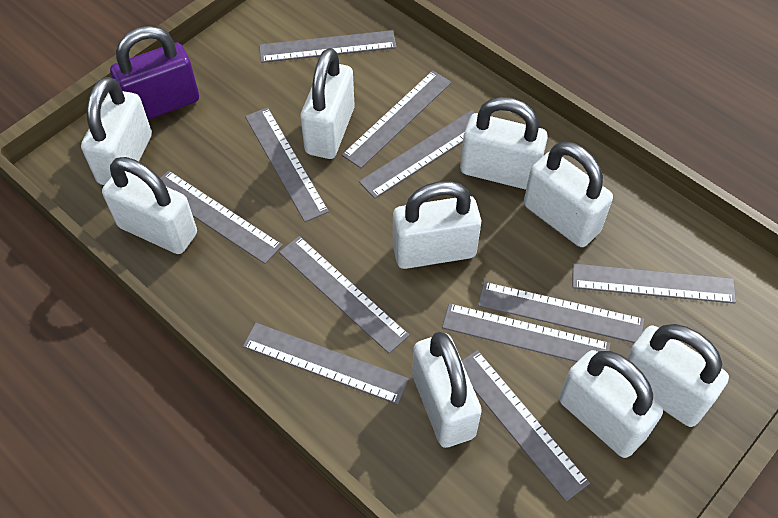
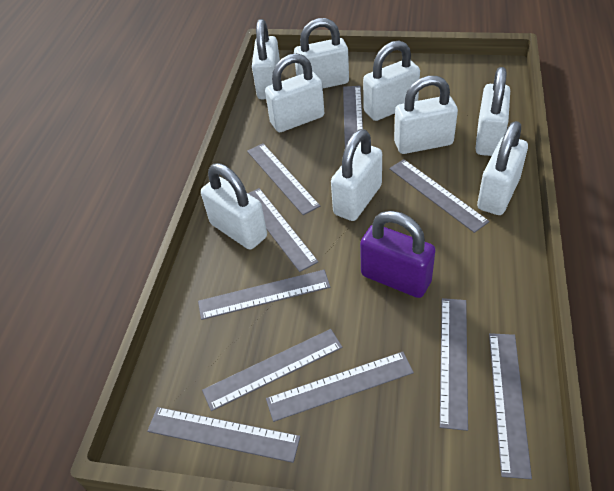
grey ruler: [160,170,283,264] [243,323,409,405] [245,107,329,222] [259,30,397,63] [279,236,410,354] [342,70,452,168] [359,110,475,199] [442,303,611,362] [461,350,590,502] [478,282,645,343] [573,264,736,304] = 11 -> [147,407,300,463] [198,270,330,320] [202,329,343,411] [247,143,320,215] [248,188,319,272] [266,352,414,422] [343,86,363,147] [389,159,490,233] [440,298,468,431] [489,333,532,479] = 10

